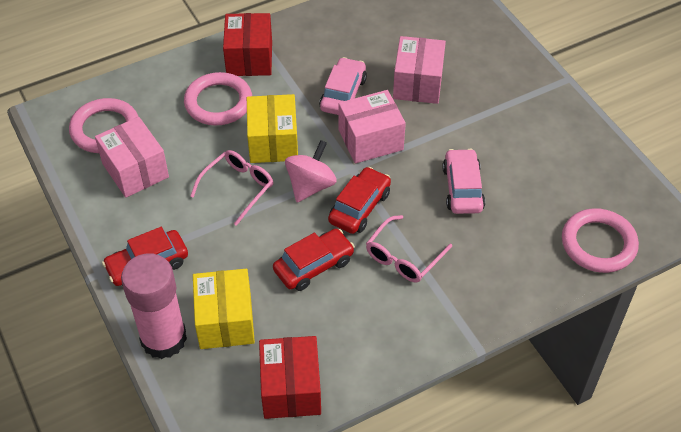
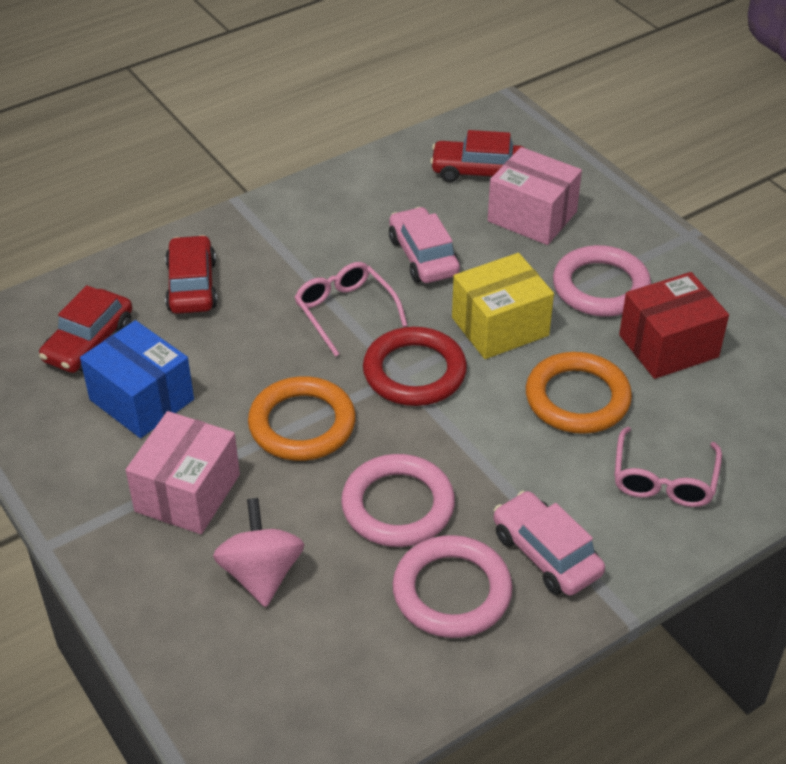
blue box: none = 0 -> [80,320,194,438] = 1
orange ring: none = 0 -> [248,376,356,461] [526,352,632,434] = 2
pink box: [95,117,169,198] [339,90,406,163] [393,36,446,104] = 3 -> [126,411,240,534] [488,147,582,245] = 2
pink glue stick: [121,253,187,359] = 1 -> none = 0
red box: [223,13,272,76] [259,336,321,419] = 2 -> [619,272,729,379] = 1
red ring: none = 0 -> [363,327,467,406] = 1
yellow box: [193,269,255,349] [247,94,298,163] = 2 -> [452,253,554,359] = 1

